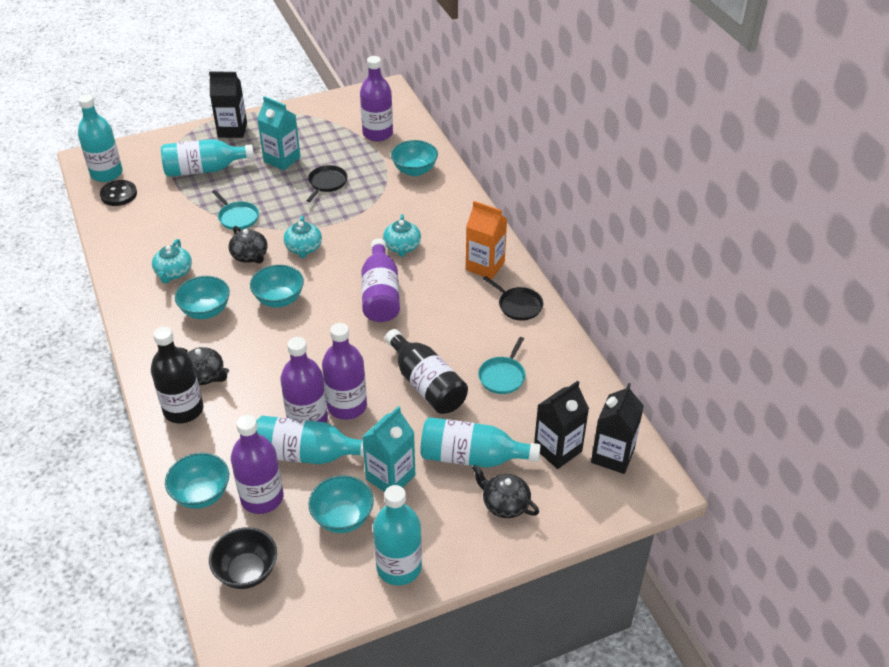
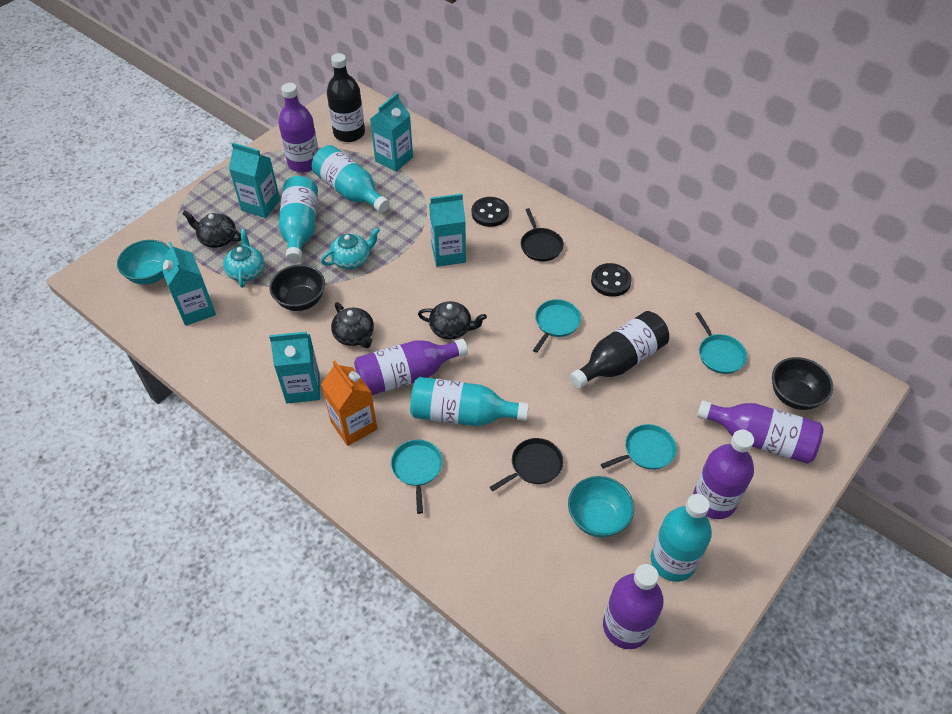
black bowl: [209,527,277,589] = 1 -> [269,265,325,311] [772,357,833,410] = 2
black button: [100,180,137,206] = 1 -> [472,197,509,227] [591,263,632,297] = 2
black carton: [209,71,247,138] [534,381,589,469] [591,383,644,474] = 3 -> none = 0
turquoise bottle: [78,94,123,182] [161,139,254,177] [257,416,364,464] [373,485,422,586] [420,417,541,468] = 5 -> [279,176,318,263] [312,145,390,213] [410,377,529,426] [651,494,712,582] = 4
turquoise bowl: [165,453,229,509] [175,276,230,319] [250,265,304,308] [308,475,374,533] [391,140,438,176] = 5 -> [117,240,170,285] [568,476,634,538] = 2
turquoise carton: [257,96,301,170] [362,406,415,492] = 2 -> [160,242,216,326] [229,142,280,218] [269,332,320,404] [370,93,413,172] [429,194,466,267] = 5
turquoise pan: [212,190,259,230] [478,337,526,394] = 2 -> [391,440,443,514] [533,299,581,353] [601,424,677,470] [695,312,747,374] = 4
turquoise teapot: [152,239,192,283] [283,215,322,258] [383,214,421,257] = 3 -> [223,229,264,288] [321,227,380,269] = 2

